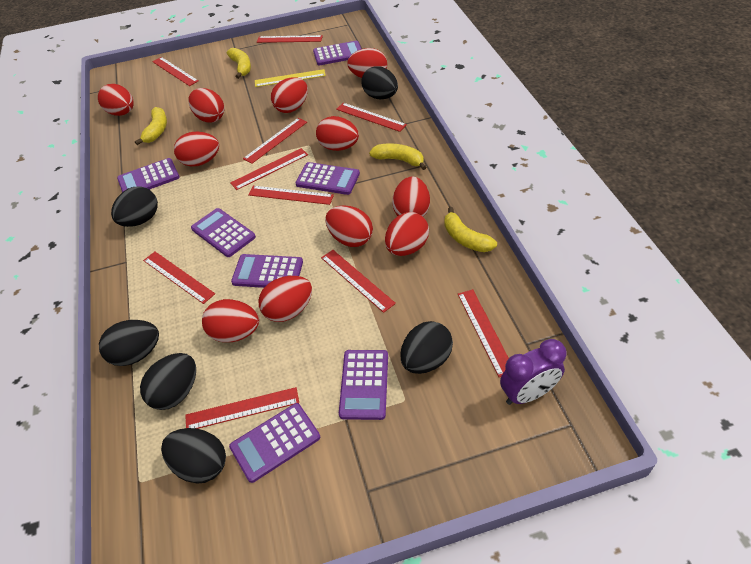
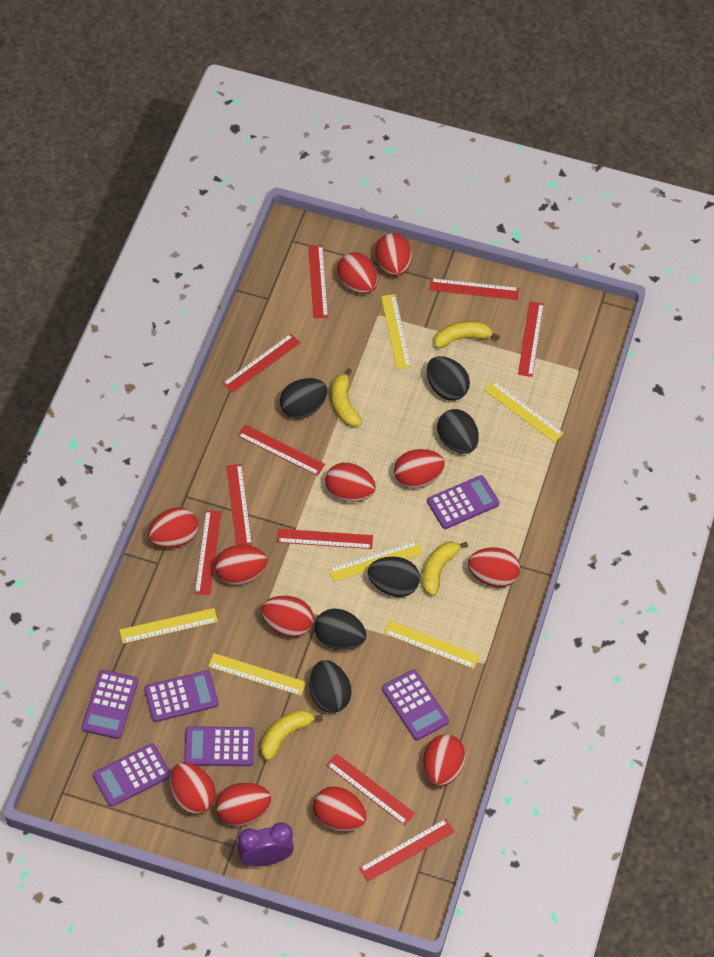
purple calculator: [117,158,180,192] [191,208,256,257] [229,403,320,483] [231,254,303,288] [295,162,360,195] [313,41,361,65] [339,350,388,420] = 7 -> [82,670,138,739] [93,743,171,807] [144,670,219,722] [184,726,254,766] [382,669,449,740] [427,475,499,529] = 6
red egg: [98,84,134,116] [174,132,219,167] [188,88,225,123] [202,299,259,342] [258,276,312,322] [271,77,308,113] [316,116,359,151] [325,206,373,247] [347,48,387,78] [385,212,429,256] [392,176,430,217] = 11 -> [148,507,198,548] [170,762,216,814] [215,545,267,585] [216,783,271,826] [261,596,314,637] [313,786,367,832] [325,463,376,502] [337,252,378,294] [375,233,412,276] [394,449,445,488] [423,734,466,786] [468,547,520,587] = 12
yellow ruler: [255,69,326,87] = 1 -> [119,608,218,644] [208,653,306,696] [328,541,423,582] [381,294,411,370] [384,621,480,669] [484,381,564,443] = 6

